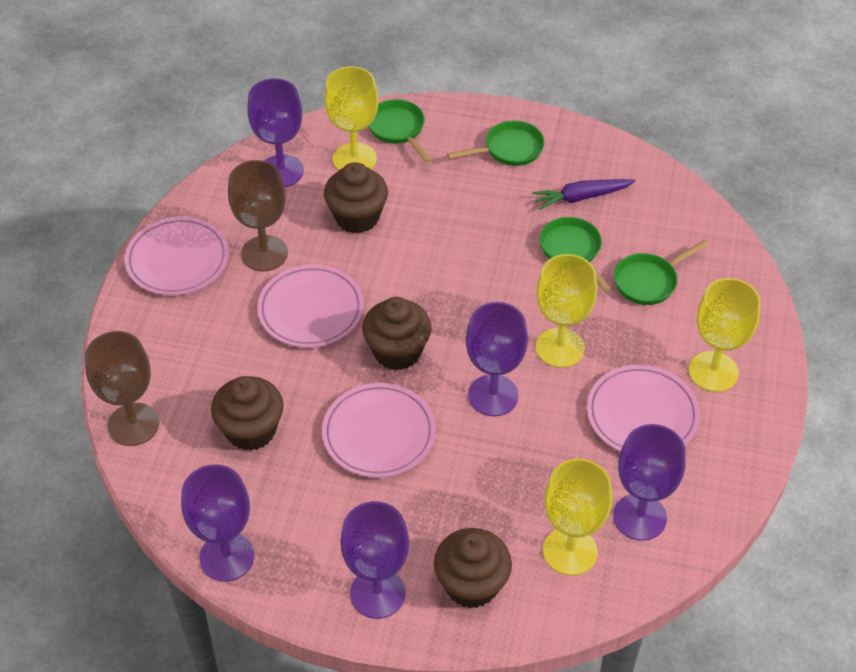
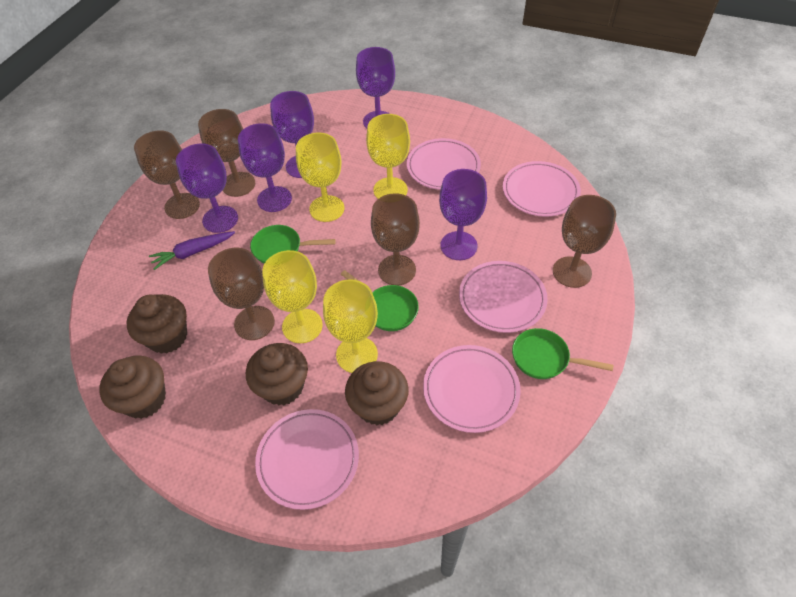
brown goblet: [85,331,159,446] [228,160,288,271] = 2 -> [134,130,200,219] [198,109,255,197] [208,248,275,340] [371,193,420,286] [553,195,616,288] = 5
green pan: [368,99,432,163] [447,120,545,166] [540,217,611,293] [614,240,709,305] = 4 -> [250,225,336,264] [340,270,419,331] [512,328,614,379] = 3
pink plate: [125,217,229,296] [257,265,364,348] [322,383,436,478] [587,365,700,452] = 4 -> [255,409,359,510] [407,138,481,190] [423,345,521,433] [459,261,548,333] [503,161,581,217] = 5

